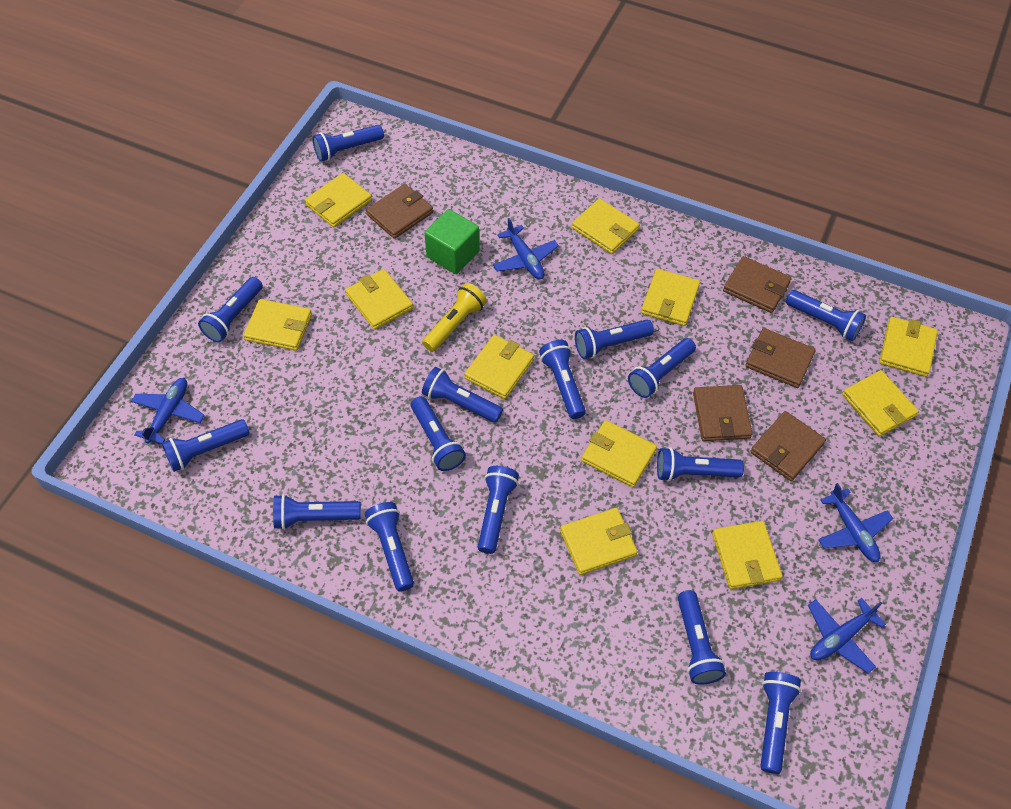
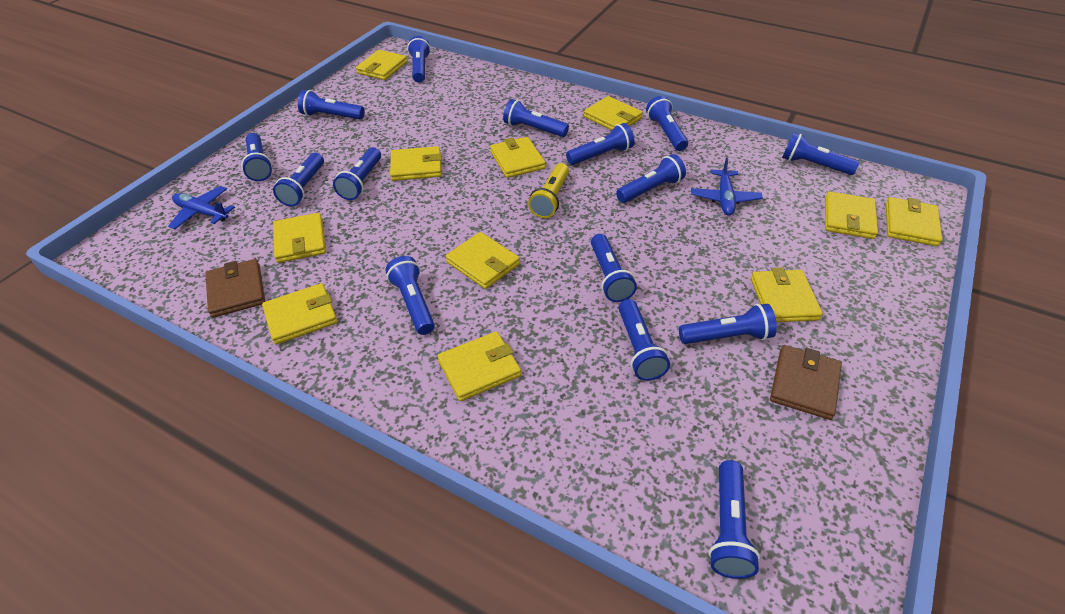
blue plane: [131,378,205,444] [493,218,559,279] [808,598,886,673] [818,483,893,562] = 4 -> [168,186,235,229] [691,157,763,216] = 2
brown wallet: [366,184,433,239] [693,385,753,441] [723,256,792,313] [745,328,816,388] [750,411,826,481] = 5 -> [205,259,265,318] [770,345,842,420] = 2
green cube: [425,209,480,274] = 1 -> none = 0

